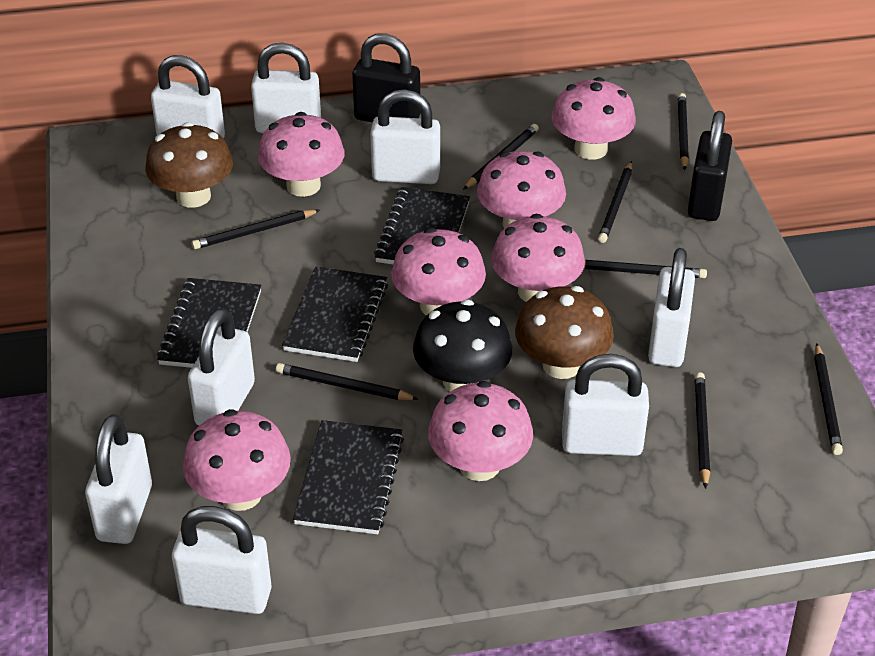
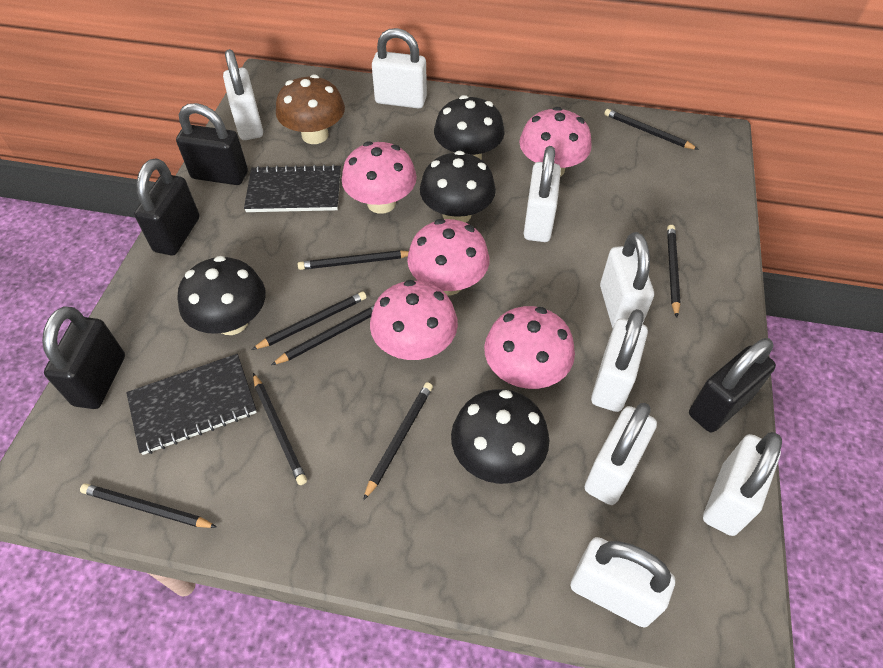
black mushroom: [413,300,512,392] = 1 -> [177,256,266,335] [420,151,496,223] [434,95,505,159] [451,389,549,484] = 4
black notebook: [157,278,261,368] [282,266,388,362] [293,420,404,534] [374,187,470,264] = 4 -> [126,354,257,455] [244,164,341,212] = 2
black padlock: [352,33,420,122] [688,111,732,221] = 2 -> [42,306,125,409] [134,158,200,256] [176,103,248,185] [689,338,776,432] = 4
brown mushroom: [145,122,233,208] [515,286,614,379] = 2 -> [276,75,345,144] = 1
pink mushroom: [183,409,291,511] [258,112,344,197] [391,228,486,315] [428,381,533,481] [477,151,566,228] [491,214,585,302] [552,77,636,160] = 7 -> [342,141,417,214] [370,280,458,360] [407,219,489,295] [484,306,575,389] [519,107,592,177] = 5

